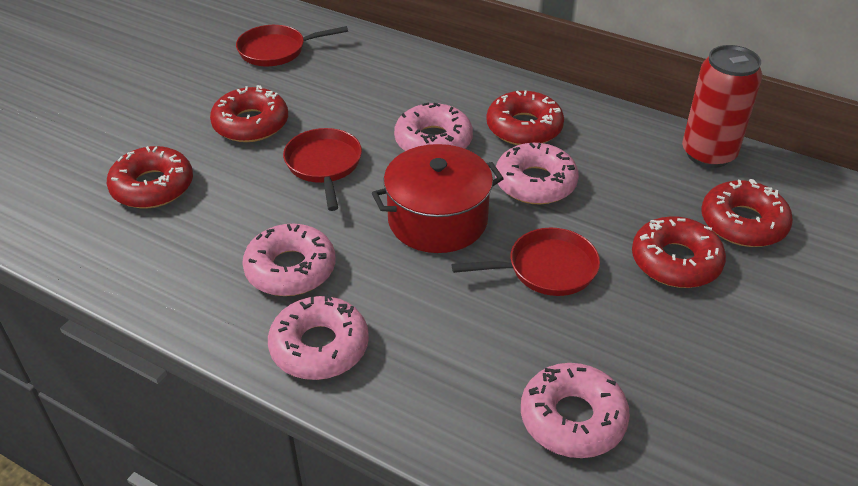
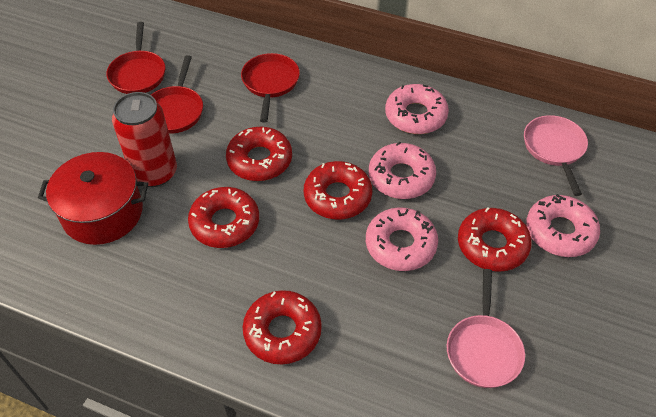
pink donut: [242,224,336,296] [268,294,369,380] [394,103,473,151] [495,143,579,205] [521,363,630,458] = 5 -> [366,207,438,271] [369,141,436,199] [385,84,449,134] [526,194,600,257] = 4
pink pan: none = 0 -> [447,269,525,388] [524,115,588,196] = 2

